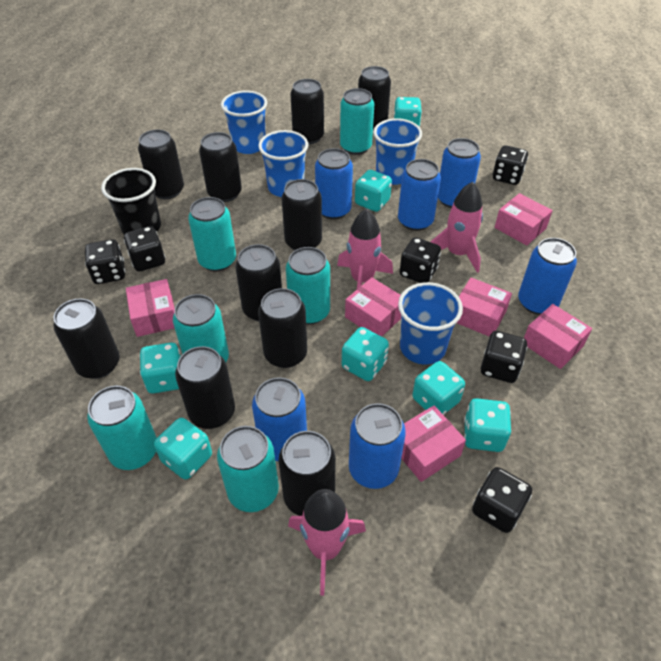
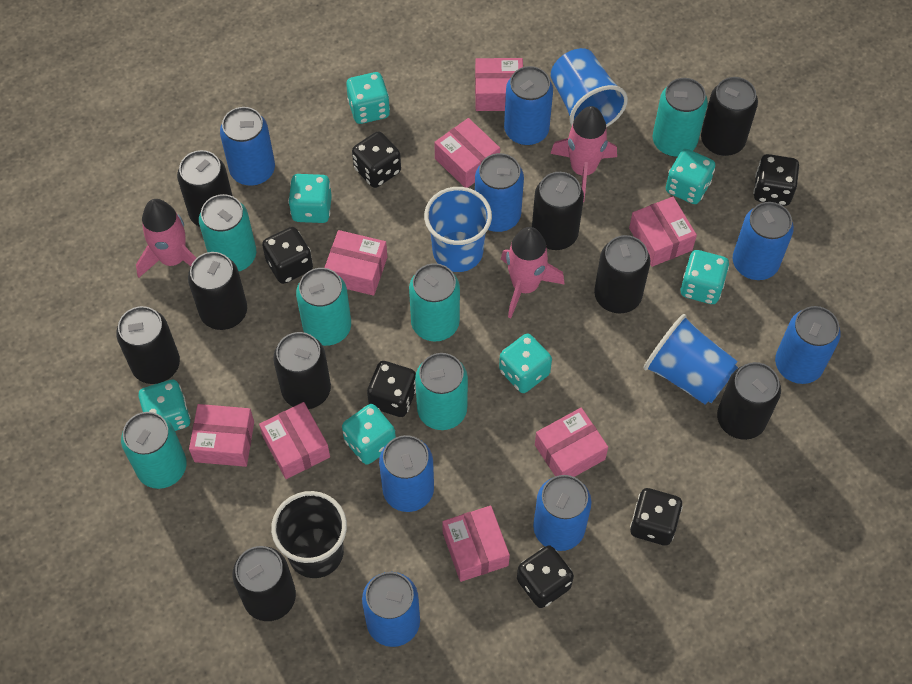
black can: [53,299,120,379] [138,129,184,199] [175,346,235,429] [199,132,242,202] [235,244,282,321] [258,288,307,368] [278,431,336,516] [281,179,322,250] [290,79,324,144] [358,66,391,131] = 10 -> [116,306,180,384] [177,150,233,227] [188,252,247,330] [233,546,296,621] [273,332,331,409] [532,172,584,250] [594,235,650,313] [701,77,758,156] [717,362,781,440] = 9
blue can: [252,377,307,461] [315,148,353,220] [349,403,406,489] [398,159,441,231] [438,138,481,208] [518,238,577,315] = 6 -> [220,107,275,186] [362,572,420,647] [379,435,434,512] [475,153,524,232] [504,66,553,145] [533,475,592,551] [732,202,794,280] [775,306,841,384] = 8
blue cup: [221,91,267,154] [258,130,308,197] [373,118,422,185] [398,282,463,365] = 4 -> [424,187,492,272] [551,48,628,127] [643,314,738,405] = 3
pink box: [126,279,175,337] [345,277,401,336] [401,406,466,482] [457,278,512,337] [495,193,553,245] [524,304,592,369] = 6 -> [189,404,254,467] [259,402,330,479] [324,230,387,296] [434,118,500,188] [442,506,510,582] [475,58,523,111] [535,408,608,477] [629,197,697,267] = 8

